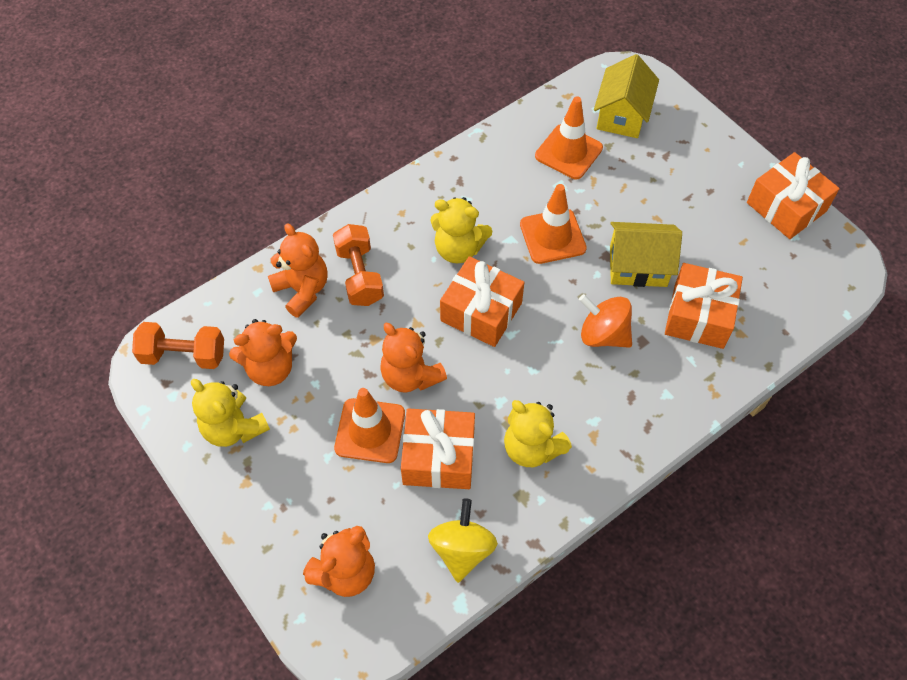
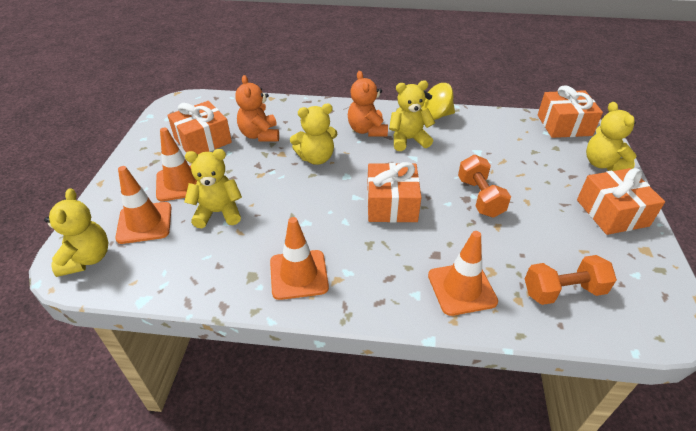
orange spinning top: [579,294,632,348] = 1 -> none = 0
orange teddy bear: [229,319,297,386] [268,223,328,318] [303,526,375,597] [380,323,447,393] = 4 -> [235,75,279,142] [348,71,388,136] = 2
orange traffic cone: [334,388,405,463] [520,184,587,264] [535,97,603,179] = 3 -> [115,166,171,244] [156,127,197,202] [270,217,329,300] [428,231,498,316] = 4
yellow house: [594,54,659,138] [610,222,682,287] = 2 -> none = 0
yellow teddy bear: [191,379,270,447] [430,197,492,264] [504,400,572,467] = 3 -> [44,188,109,277] [184,149,242,228] [290,104,337,165] [389,80,435,151] [586,102,636,171] = 5

